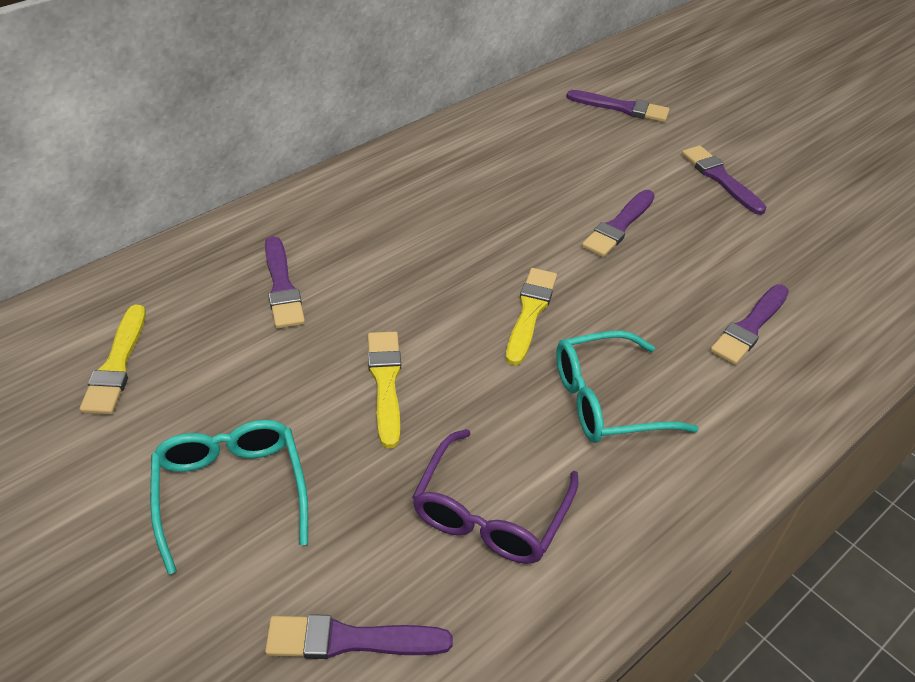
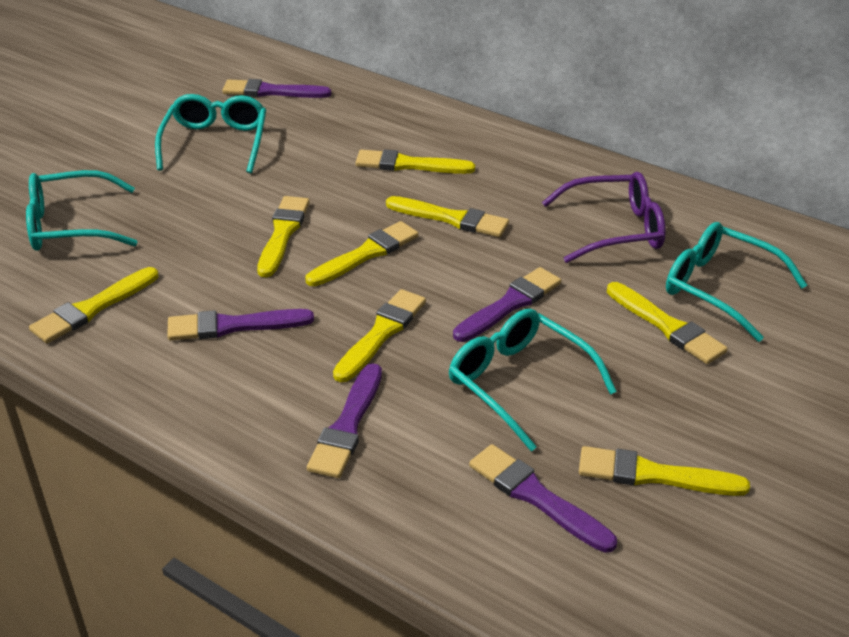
purple brush: [265,236,305,329] [265,614,453,659] [566,90,670,122] [582,190,655,257] [682,145,766,215] [710,284,789,365] = 6 -> [167,309,314,340] [222,79,331,98] [307,363,382,478] [453,267,561,342] [469,444,617,553] = 5
turquoise glasses: [150,420,308,575] [556,331,699,443] = 2 -> [26,170,137,251] [155,94,266,173] [449,309,617,451] [666,222,807,342] = 4
yellow brush: [80,305,146,414] [368,332,401,448] [506,268,557,365] = 3 -> [29,267,158,343] [257,196,310,277] [306,221,419,286] [333,289,426,382] [355,149,475,174] [386,196,509,237] [579,446,750,496] [607,282,728,364] = 8

